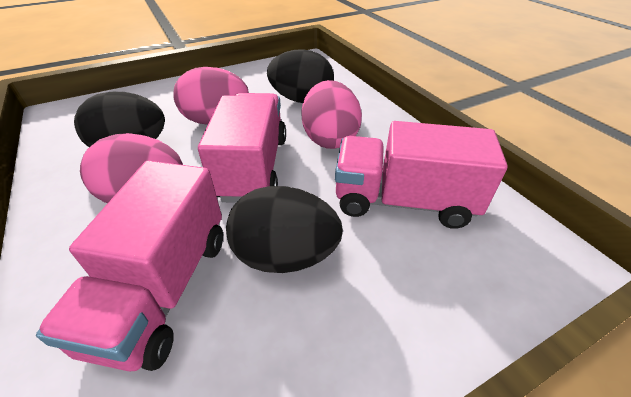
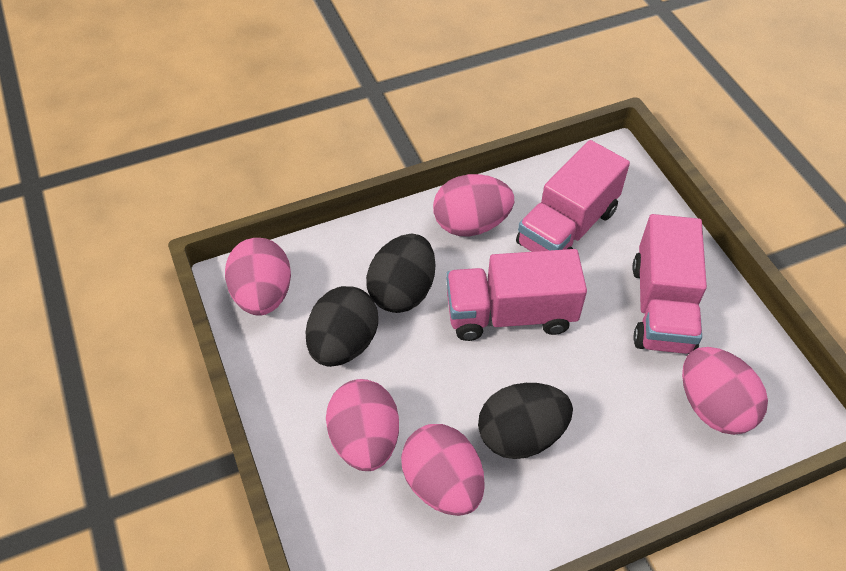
pink egg: [80,133,183,203] [173,67,249,125] [302,80,362,149] = 3 -> [225,238,291,316] [326,379,399,471] [401,424,485,516] [433,174,514,236] [682,347,768,435] = 5

